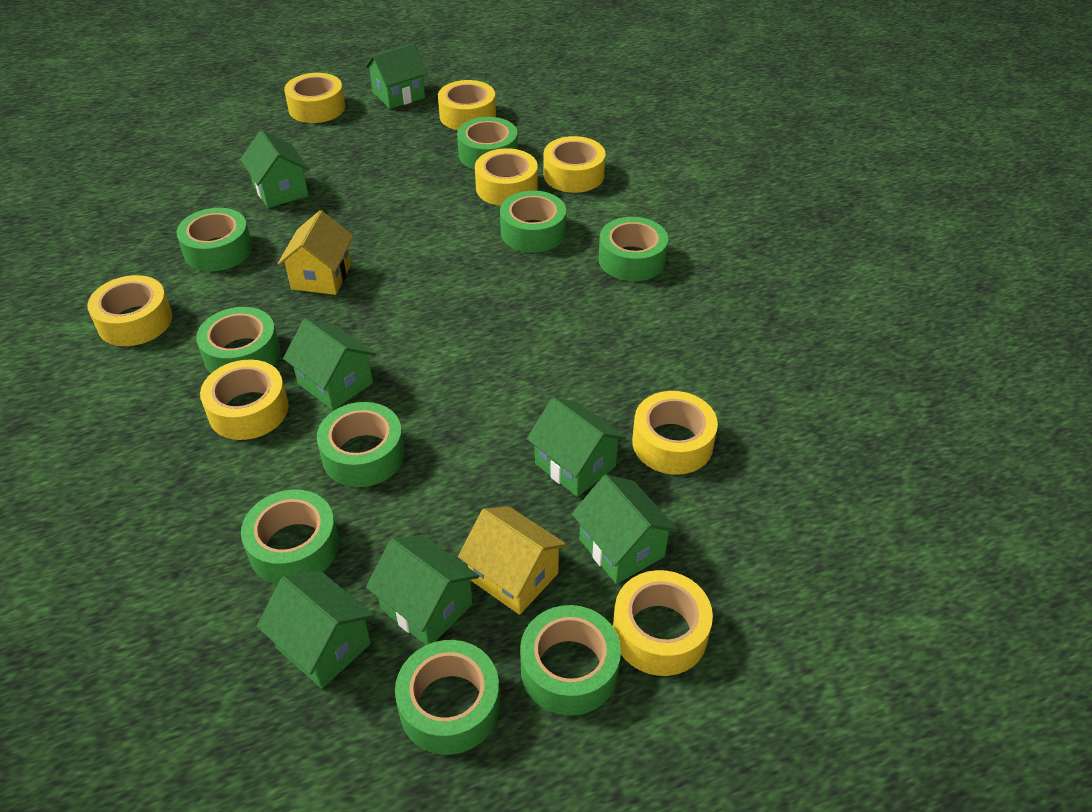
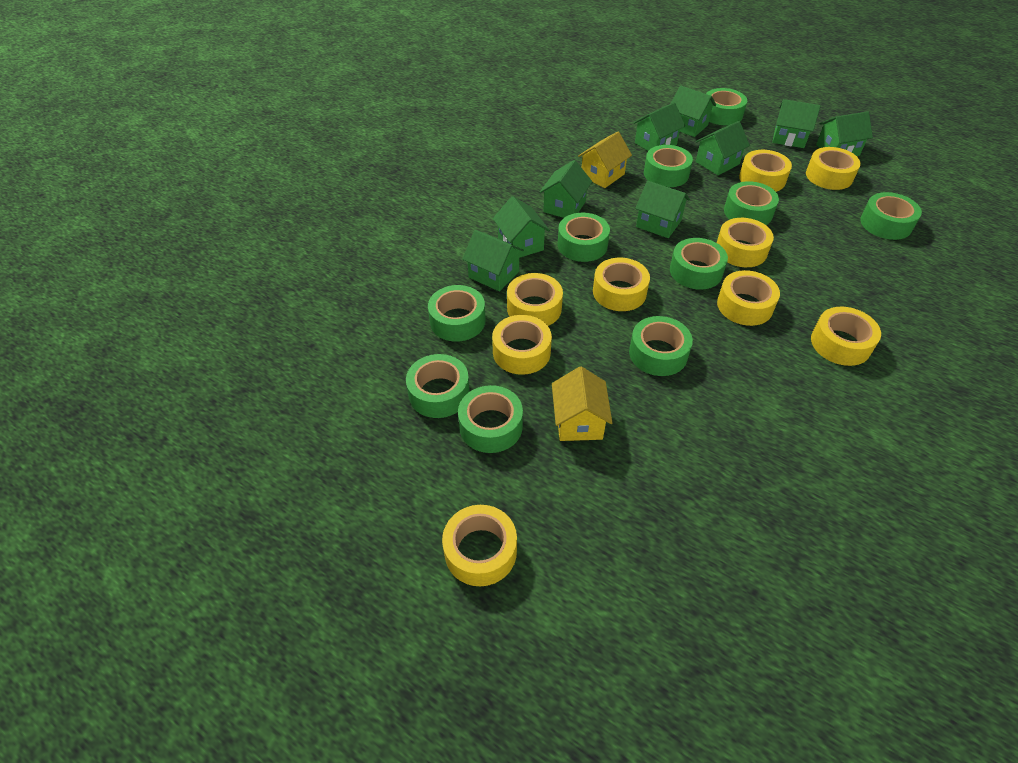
green house: [240,130,309,208] [257,571,375,689] [283,318,376,410] [365,43,427,109] [366,535,479,645] [527,397,626,497] [572,475,678,584] = 7 -> [462,230,524,291] [493,196,550,258] [539,160,592,218] [633,102,685,151] [635,181,690,238] [671,85,716,137] [696,121,750,175] [772,99,821,148] [816,111,873,156] = 9
green tape: [176,208,252,272] [196,307,280,374] [241,489,339,584] [317,402,405,487] [395,640,500,755] [457,117,518,170] [500,191,566,253] [520,605,621,716] [598,217,668,281] = 9 -> [406,354,470,418] [428,285,485,342] [458,385,523,453] [558,213,610,262] [629,316,693,376] [644,145,693,187] [670,238,728,290] [706,88,747,125] [724,181,779,225] [860,192,922,240] = 10
yellow tape: [87,275,172,346] [200,359,289,440] [284,73,345,123] [438,80,496,130] [475,148,538,206] [544,136,606,193] [613,570,713,676] [632,391,718,475] = 8 -> [442,505,517,586] [492,315,552,375] [507,273,563,326] [593,258,650,311] [717,218,774,267] [717,270,780,326] [739,150,792,192] [806,147,861,190] [811,307,881,366] = 9

